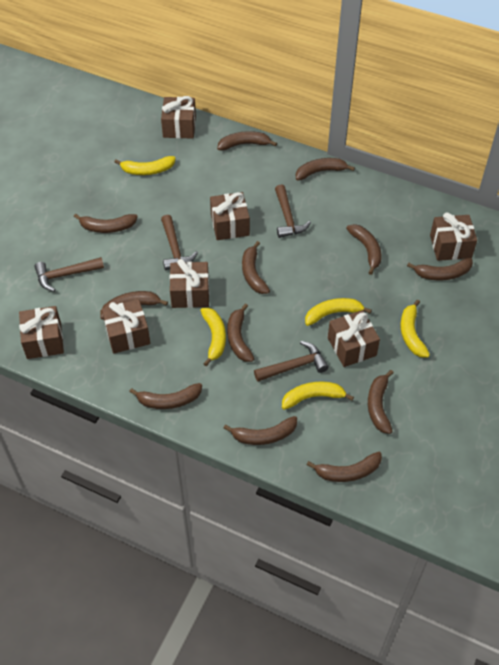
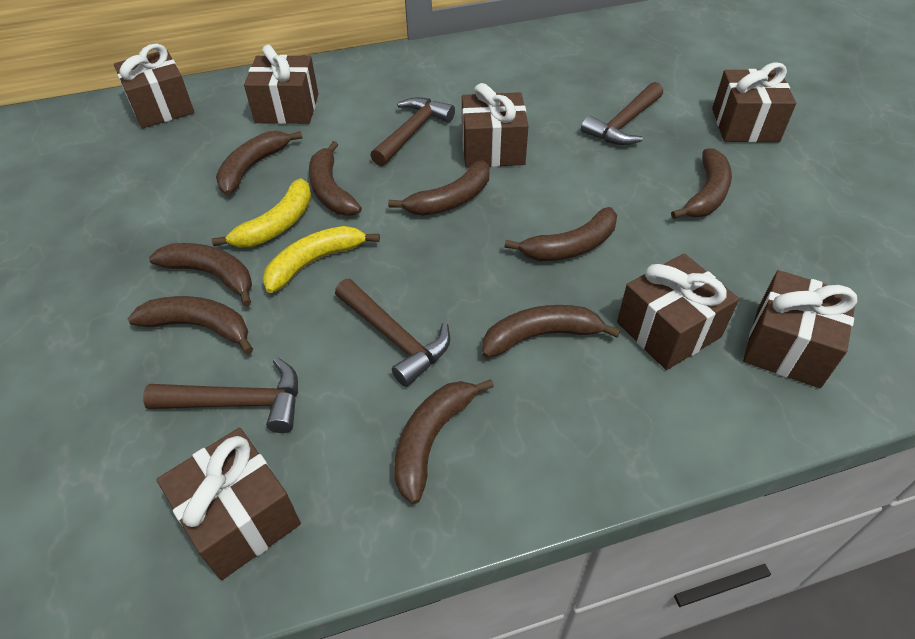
brown banana: [74,214,138,233] [100,291,168,320] [129,383,202,409] [217,131,277,150] [223,416,297,445] [227,303,254,362] [242,241,270,294] [296,158,355,181] [307,452,382,482] [346,224,381,275] [368,370,393,434] [407,258,473,280] = 12 -> [128,296,253,354] [149,243,252,306] [216,131,302,195] [309,141,362,216] [388,160,490,216] [394,379,494,504] [482,305,621,358] [505,207,617,261] [671,148,732,219] = 9
yellow banana: [115,156,176,175] [200,308,226,366] [282,382,354,410] [305,298,372,326] [401,299,430,357] = 5 -> [212,178,311,247] [263,226,380,293] = 2

